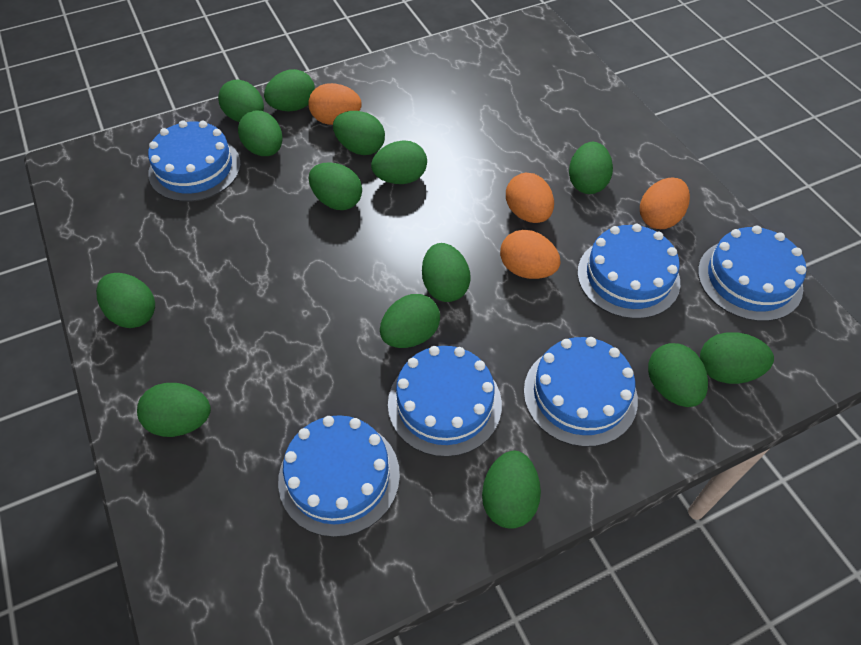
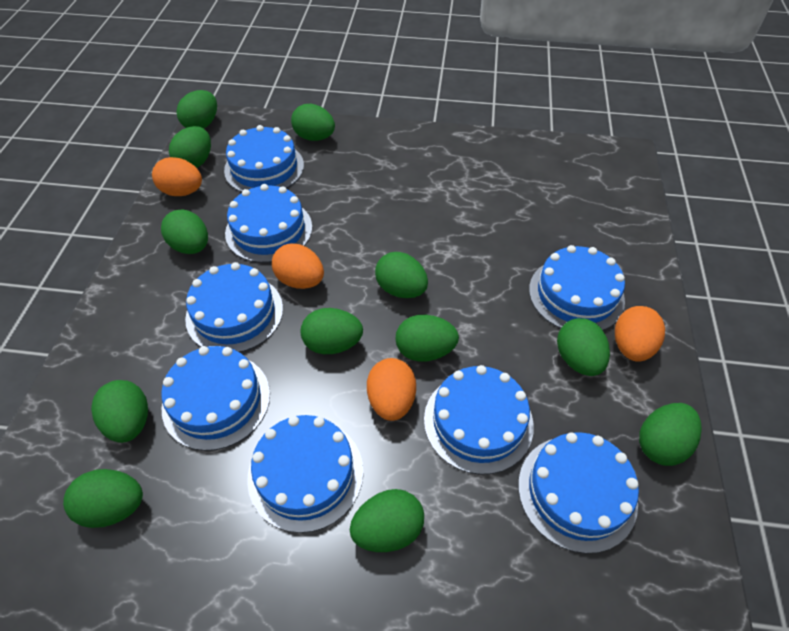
blue cake: [148,120,241,202] [278,415,400,537] [388,346,502,457] [524,337,638,447] [577,224,680,319] [698,226,806,321] = 6 -> [161,346,270,451] [185,262,283,352] [224,125,304,192] [225,184,312,263] [247,415,363,533] [424,365,534,475] [518,432,639,554] [529,245,625,330] = 8
green egg: [96,273,155,328] [137,383,211,437] [218,80,264,122] [238,111,283,156] [264,69,315,112] [309,162,362,210] [333,111,385,155] [371,140,427,184] [380,294,440,348] [422,243,471,302] [482,451,541,529] [569,142,613,194] [648,343,708,407] [700,332,774,384] = 14 -> [63,469,143,528] [91,380,148,443] [161,209,208,254] [169,126,211,168] [176,90,217,129] [291,104,335,141] [301,308,363,354] [350,489,424,552] [375,252,428,298] [396,315,459,362] [557,318,610,376] [639,403,702,466] = 12

